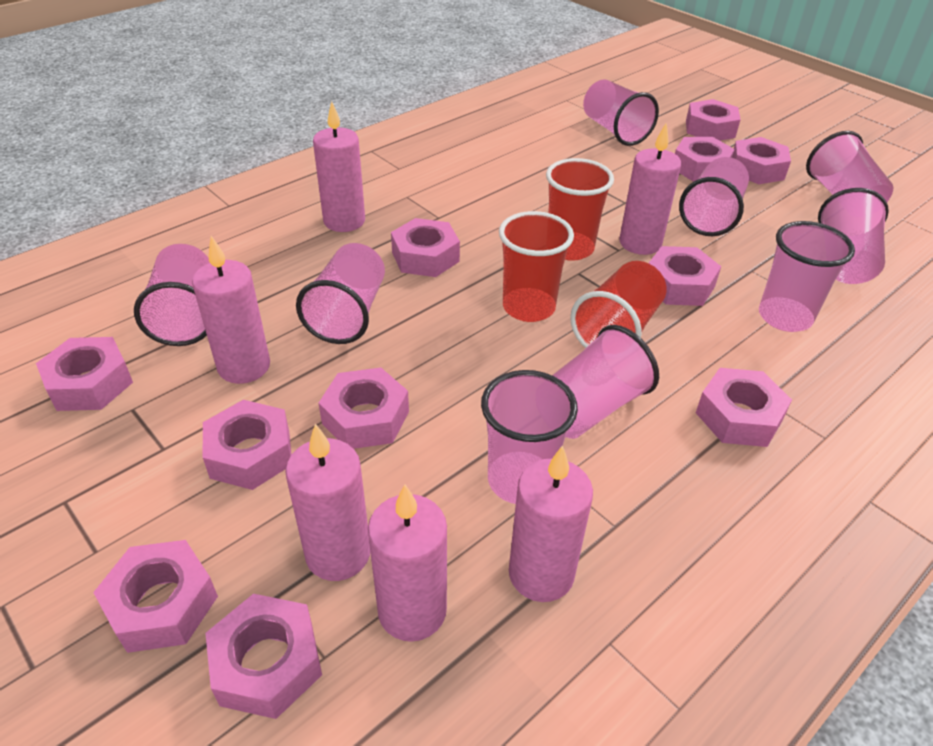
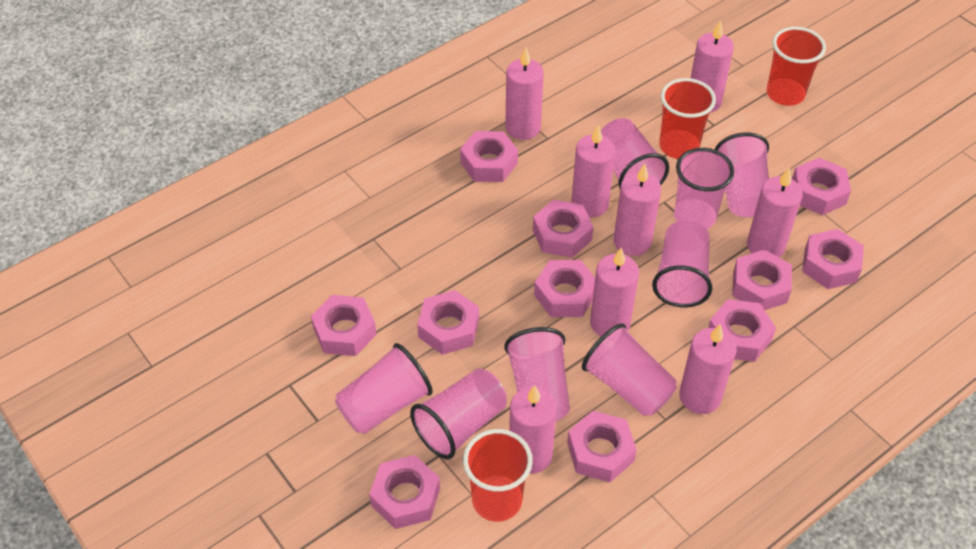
pink candle: [192,236,270,384] [285,423,370,581] [313,101,365,232] [368,485,447,642] [509,445,593,602] [619,123,681,255] = 6 -> [505,47,544,140] [509,385,557,474] [571,125,616,217] [590,248,639,336] [614,163,661,256] [679,324,737,414] [691,20,734,113] [747,167,803,257] = 8
pink cup: [134,244,210,346] [296,243,385,344] [481,370,578,504] [552,325,659,439] [583,79,659,146] [679,157,749,236] [759,221,855,332] [806,131,893,202] [818,188,889,284] = 9 -> [335,343,433,434] [410,368,507,459] [504,327,570,421] [582,323,677,416] [601,118,669,188] [652,220,713,308] [674,148,734,229] [715,132,769,217] = 8

